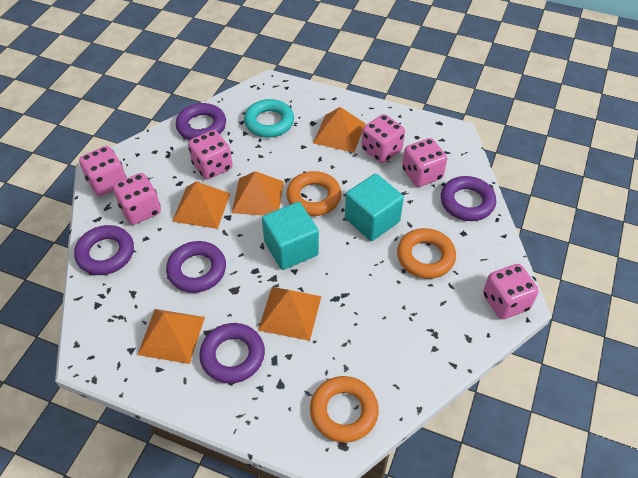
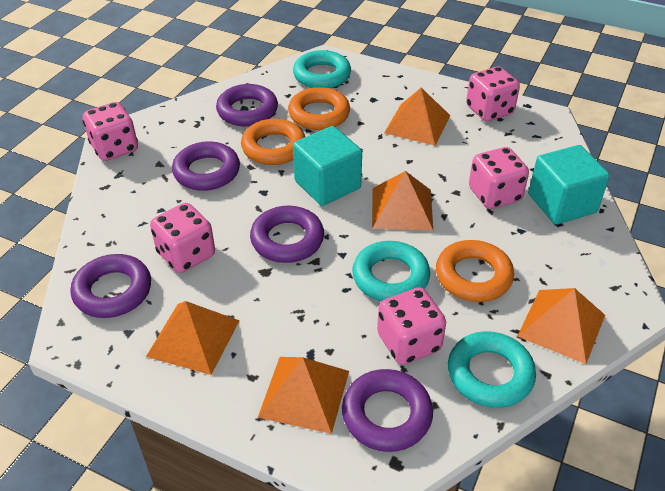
pink dice: [79,146,127,196] [113,173,161,225] [188,130,233,179] [361,114,405,163] [402,138,447,187] [483,264,539,319] = 6 -> [83,102,138,161] [150,203,215,273] [377,287,446,365] [466,66,520,121] [469,147,529,209] = 5
turquoise ring: [244,99,294,138] = 1 -> [293,50,351,88] [352,241,430,302] [448,331,536,408] = 3

